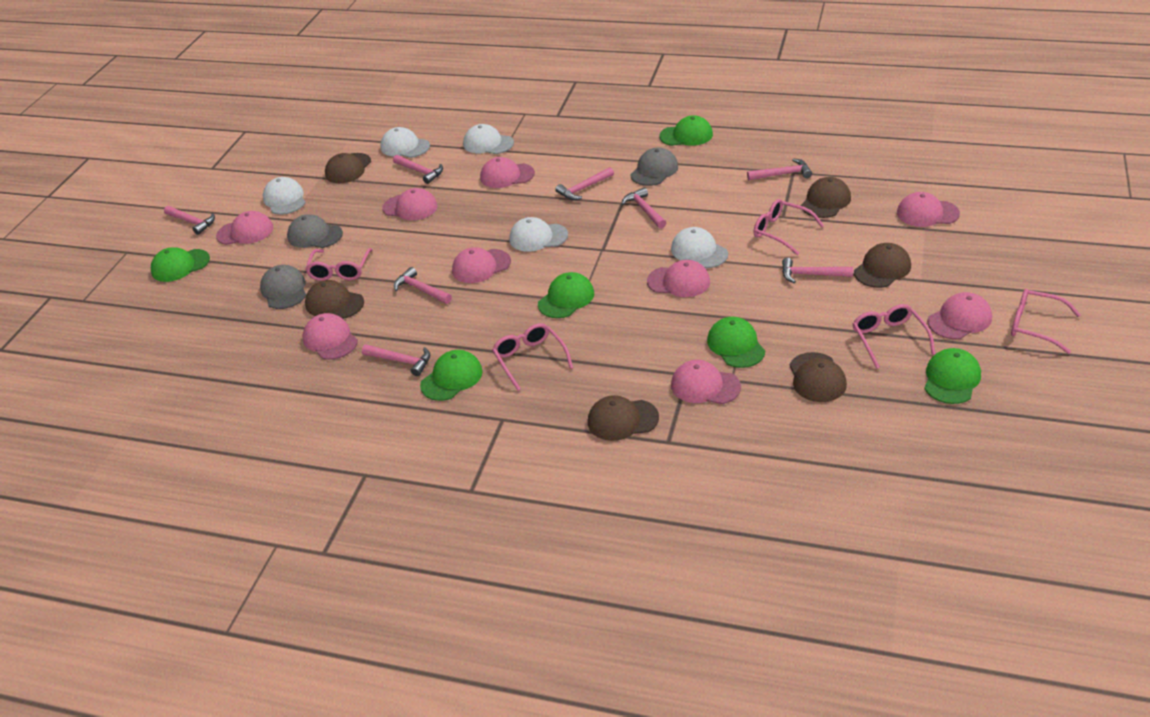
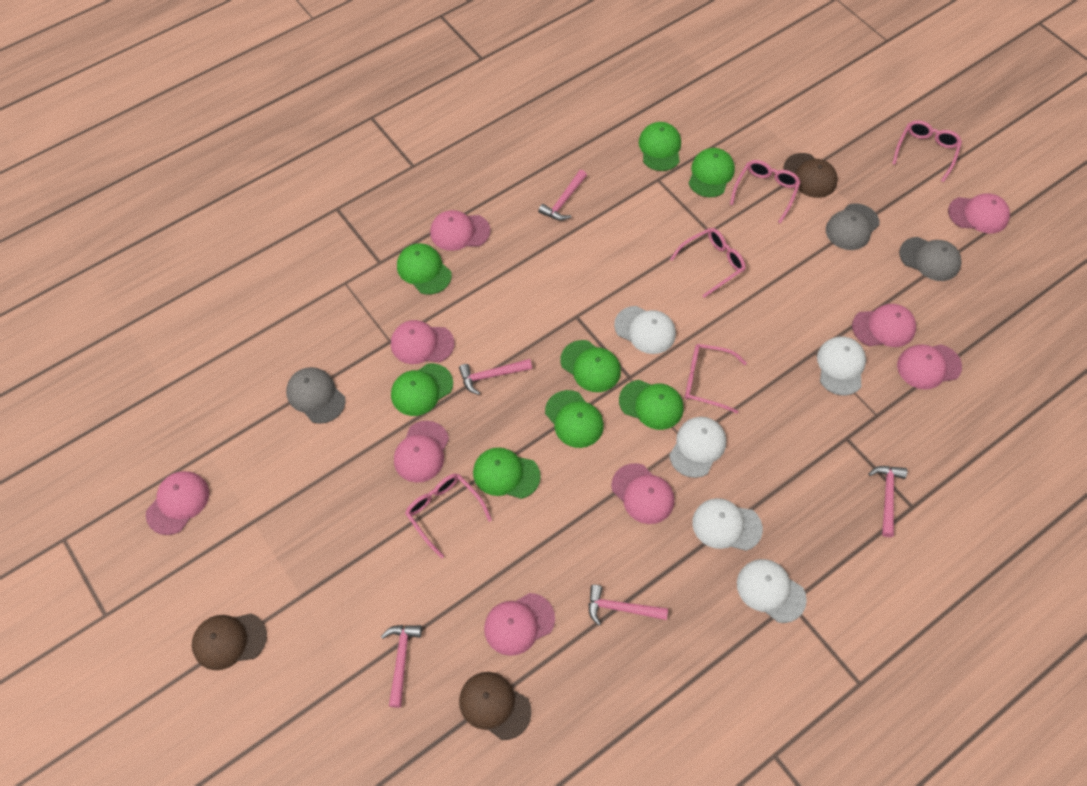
brown cap: [305,280,364,319] [325,153,371,183] [588,395,659,441] [790,352,847,402] [801,177,851,218] [854,243,911,288] = 6 -> [192,614,267,670] [459,672,531,740] [783,153,838,198] = 3
green cap: [151,247,210,282] [420,350,483,401] [538,272,594,318] [659,115,713,146] [707,317,765,368] [924,348,981,404] = 6 -> [391,363,453,416] [397,243,452,295] [473,447,541,499] [545,390,604,448] [560,340,621,392] [619,380,684,430] [639,122,681,171] [689,148,735,197] = 8
pink hammer: [164,206,215,235] [362,344,430,376] [393,155,443,184] [394,267,452,304] [555,167,614,200] [621,187,666,228] [747,158,812,180] [782,258,853,283] = 8 -> [381,625,422,708] [459,359,532,395] [538,170,587,221] [589,585,668,626] [869,466,907,537] = 5

